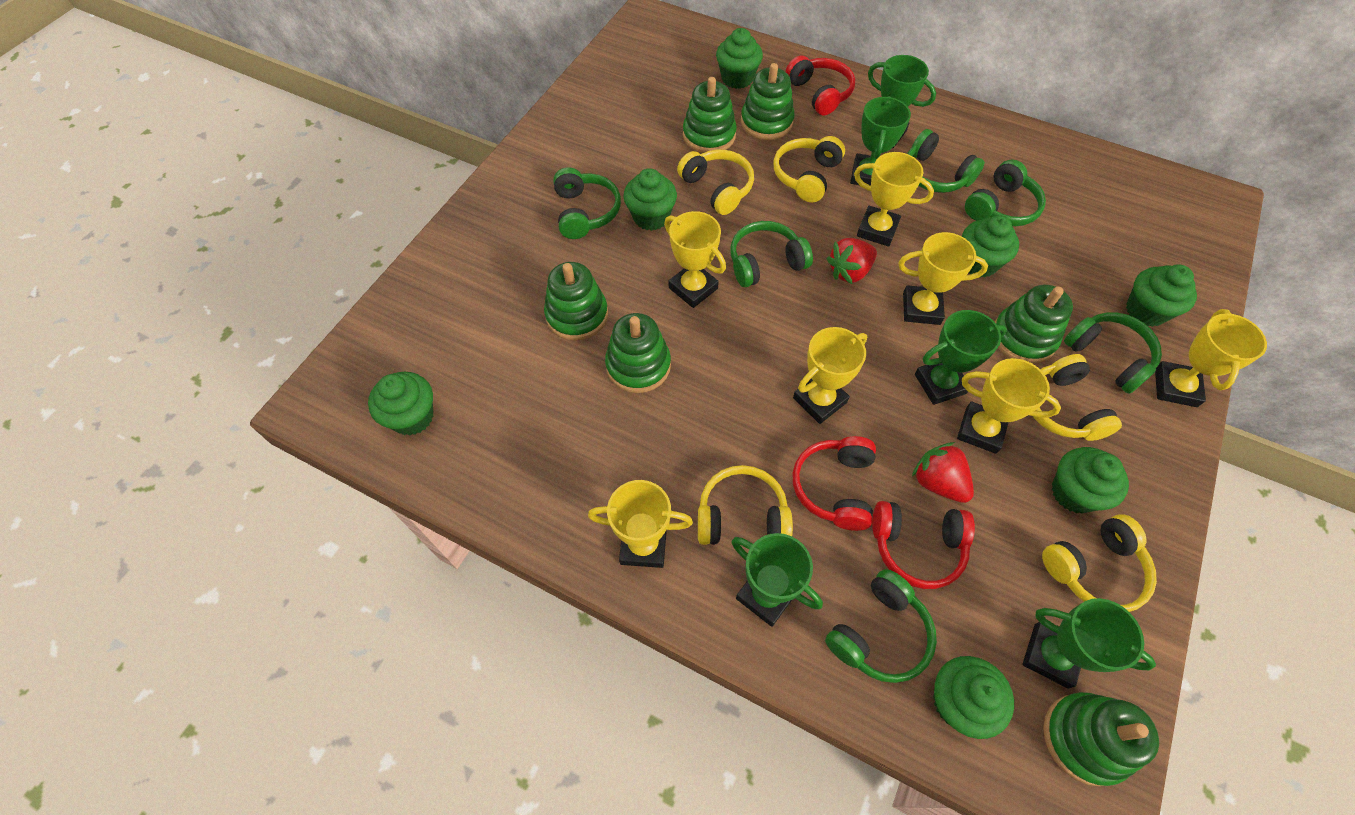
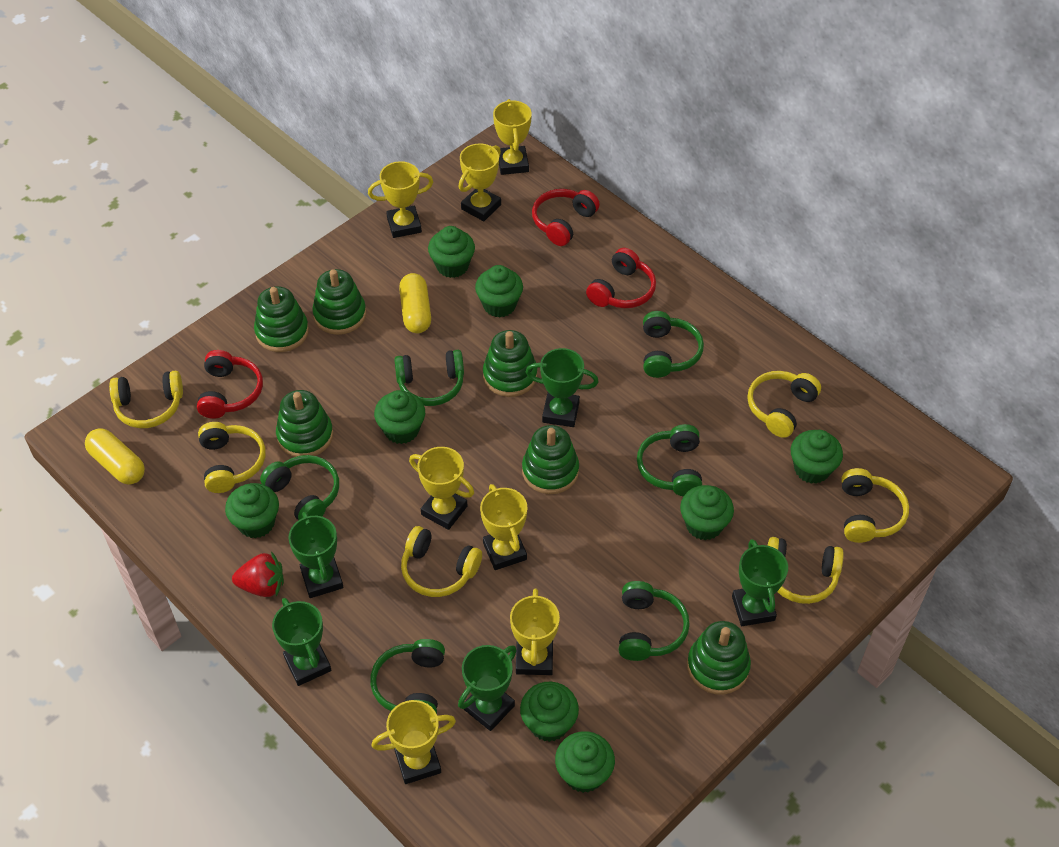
green cupcake: [368,372,433,436] [623,168,677,231] [716,28,763,89] [933,656,1014,739] [962,215,1019,277] [1052,447,1129,513] [1126,264,1197,327] = 7 -> [225,483,279,539] [374,390,425,444] [428,226,475,278] [475,265,523,317] [520,682,579,742] [555,731,615,793] [680,485,734,541] [791,430,843,484] = 8
red strawberry: [826,238,877,284] [912,442,974,503] = 2 -> [232,551,284,597] = 1
yellow capsule: none = 0 -> [85,428,145,485] [399,273,431,333] = 2
yellow headphones: [677,150,754,215] [698,465,793,545] [774,136,845,202] [1033,354,1122,441] [1042,515,1157,612] = 5 -> [109,371,183,428] [198,422,265,493] [401,526,482,597] [747,371,821,438] [767,537,844,604] [841,468,909,543] = 6

